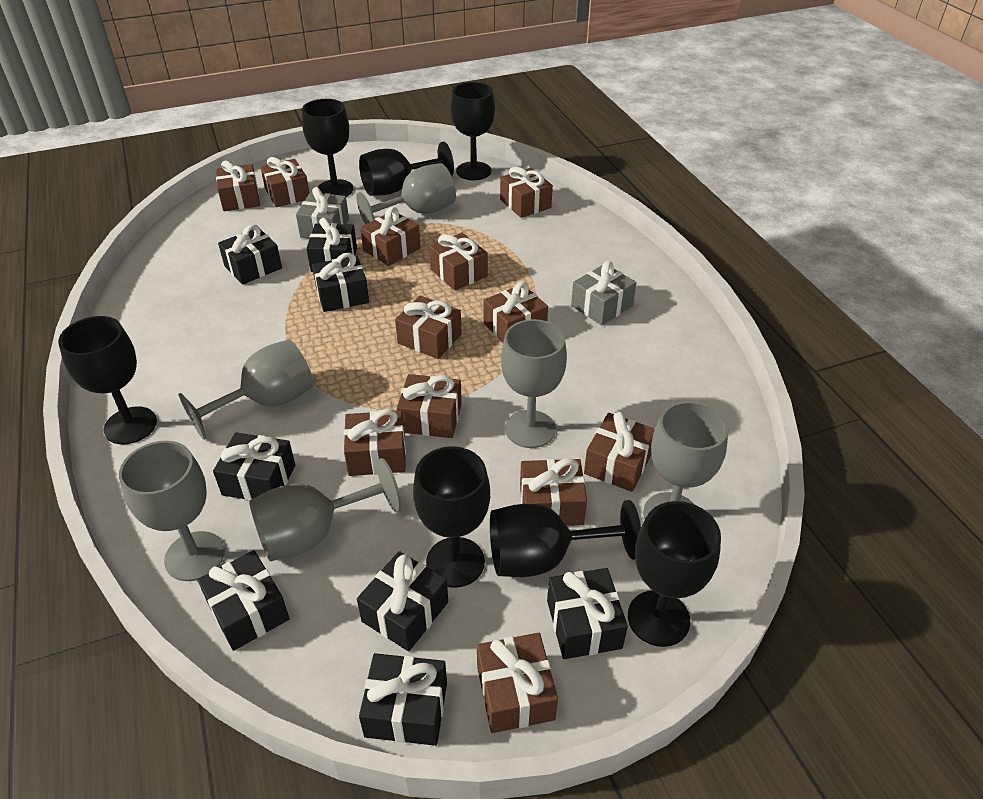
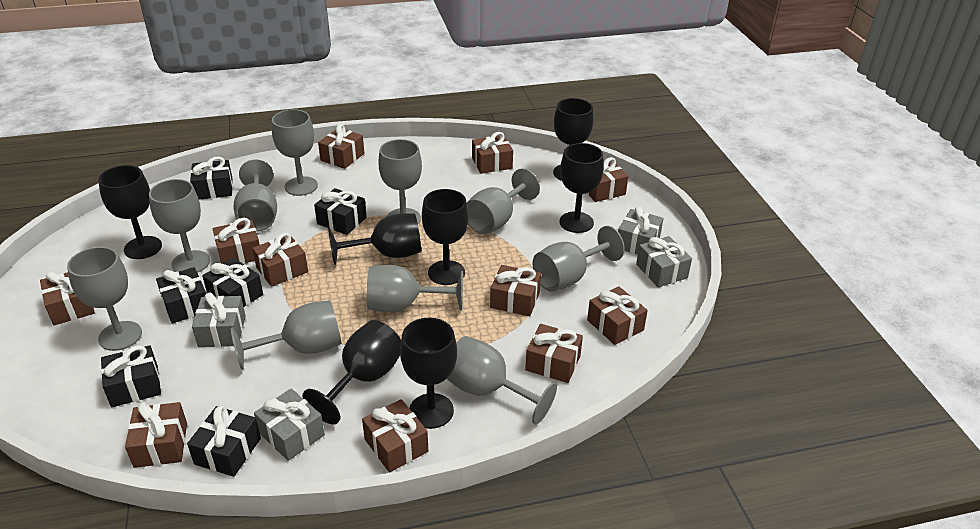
black gift: [198,550,290,651] [213,432,295,501] [218,224,282,285] [306,218,357,272] [312,253,369,312] [357,551,448,651] [359,653,447,746] [547,568,628,659] = 8 -> [101,345,161,407] [156,267,206,324] [187,406,261,477] [190,157,233,200] [202,258,263,307] [314,188,367,235] = 6
brown gift: [216,161,260,211] [260,157,309,207] [344,409,406,476] [360,207,421,266] [395,296,462,359] [397,374,462,438] [429,233,488,290] [477,633,558,733] [483,282,548,343] [500,167,553,218] [520,458,587,526] [584,412,655,492] = 12 -> [40,271,95,325] [125,402,187,468] [213,218,260,264] [252,233,308,287] [318,124,364,169] [362,399,428,473] [472,132,513,174] [490,265,541,316] [525,324,583,383] [587,157,628,202] [587,286,648,345] = 11
grey gift: [296,187,349,239] [571,261,637,325] = 2 -> [192,292,246,347] [254,389,325,461] [618,206,663,255] [636,236,692,287] = 4
grey goblet: [119,441,225,581] [178,339,314,440] [249,458,401,562] [356,163,456,224] [501,319,567,448] [643,401,728,519] = 6 -> [67,247,142,351] [149,179,210,273] [231,300,342,369] [234,159,277,232] [272,109,318,196] [367,265,463,312] [378,139,422,224] [447,336,557,425] [467,168,540,234] [532,226,625,292] = 10

